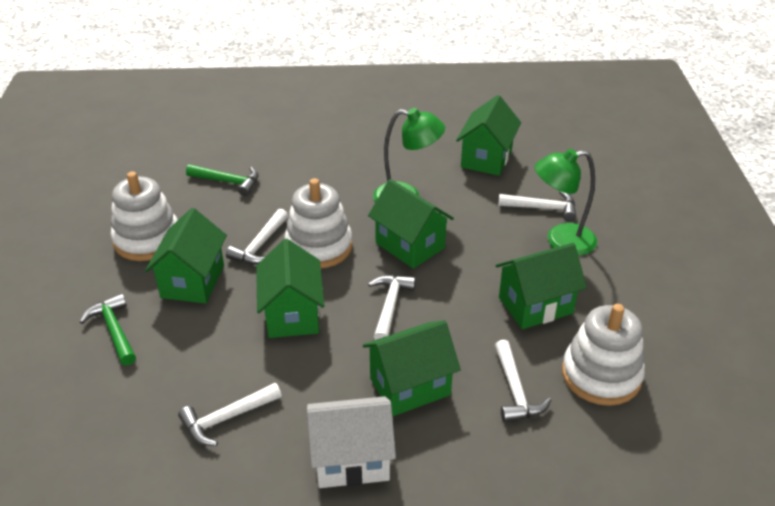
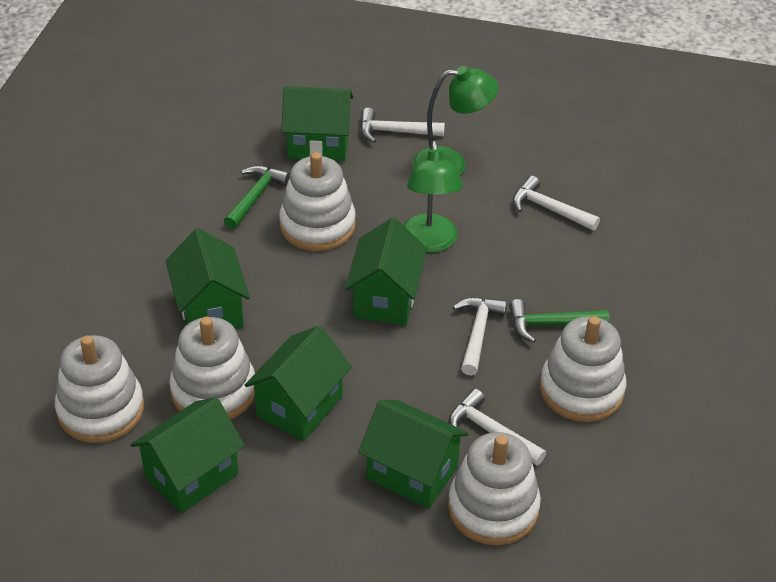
white hammer: [178,383,282,446] [226,209,288,265] [368,275,416,340] [495,340,552,422] [498,191,576,222] = 5 -> [360,108,445,143] [449,389,546,466] [453,297,507,376] [513,176,600,231] = 4
white house: [307,396,396,488] = 1 -> none = 0
white stacking toy: [111,171,178,261] [284,178,353,268] [562,304,645,406] = 3 -> [55,335,144,443] [169,317,255,419] [279,152,356,251] [448,432,541,545] [540,316,626,422] = 5

